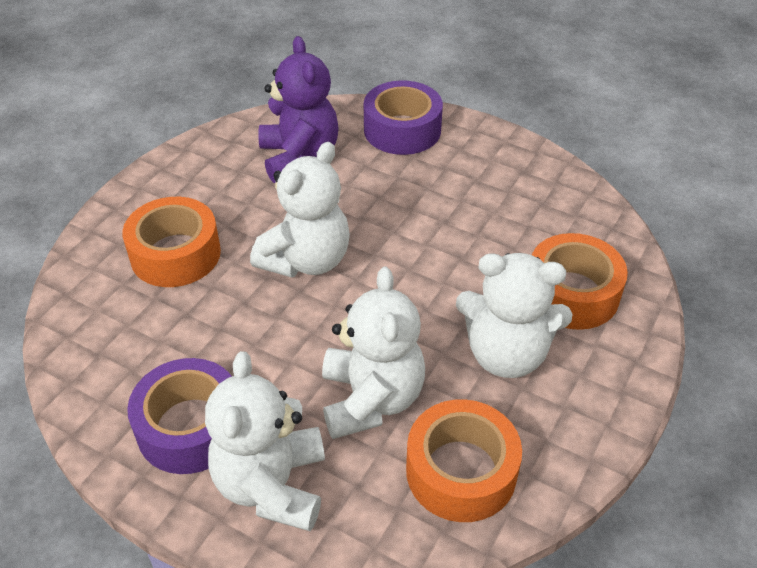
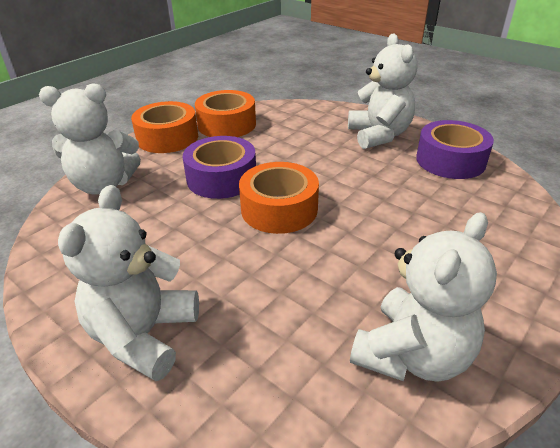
purple teddy bear: [258,36,339,183] = 1 -> none = 0

